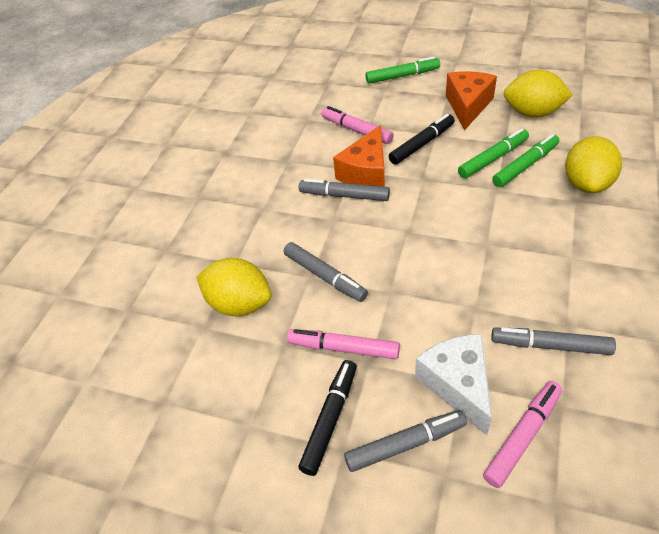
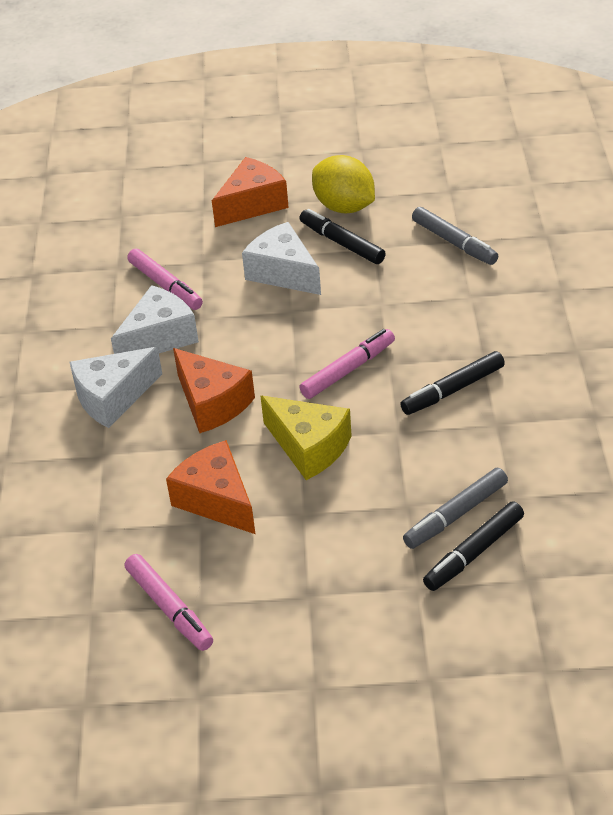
black marker: [298,360,357,476] [389,114,455,164] = 2 -> [299,209,386,264] [400,351,505,415] [423,501,524,591] = 3
green marker: [365,57,440,84] [458,128,529,178] [492,134,560,187] = 3 -> none = 0
grey marker: [284,242,368,302] [299,179,390,201] [344,410,467,472] [491,327,616,355] = 4 -> [403,468,508,549] [412,207,498,265] = 2
orange cheese: [333,125,385,187] [446,71,497,131] = 2 -> [166,440,255,534] [173,348,255,433] [212,157,289,227] = 3
white cheese: [415,334,492,436] = 1 -> [70,347,162,428] [111,285,199,354] [242,222,321,295] = 3
yellow cheese: none = 0 -> [260,396,352,480] = 1
yellow lemon: [196,258,272,316] [503,70,573,118] [565,136,622,193] = 3 -> [312,155,375,213] = 1

